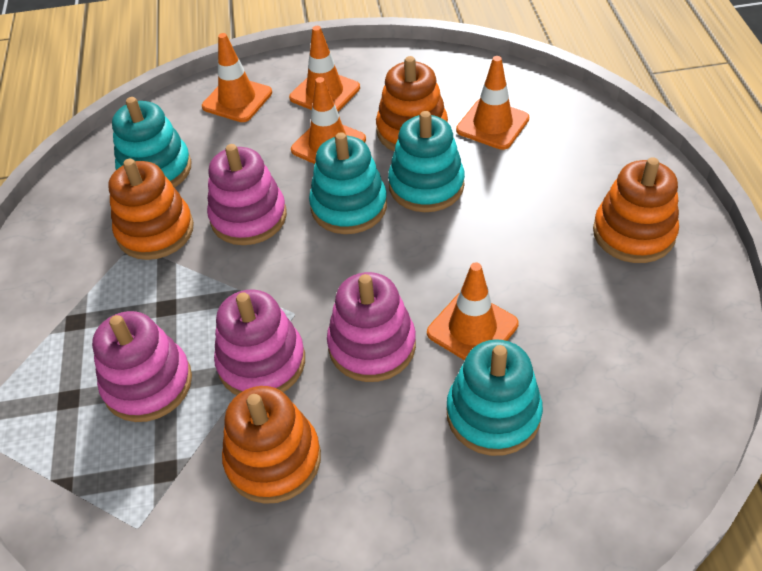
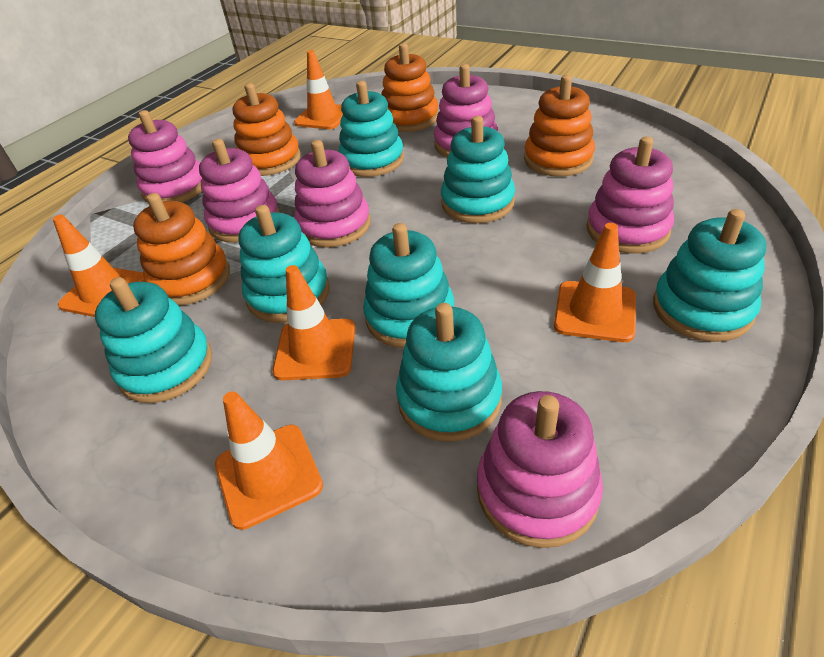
pink stacking toy: [92,311,192,422] [207,144,287,245] [214,290,305,395] [327,272,416,382] = 4 -> [128,110,202,203] [199,139,280,243] [295,140,371,247] [434,64,498,158] [477,391,603,548] [586,136,674,254] = 6
turquoise stacking toy: [112,97,191,188] [309,132,387,234] [388,111,465,212] [447,339,543,456] = 4 -> [95,277,212,403] [239,205,330,323] [339,81,404,177] [363,223,454,348] [396,303,502,442] [441,116,515,223] [653,209,766,342] = 7

